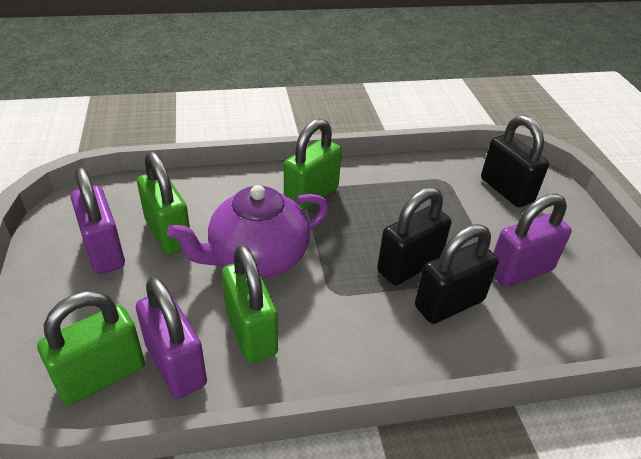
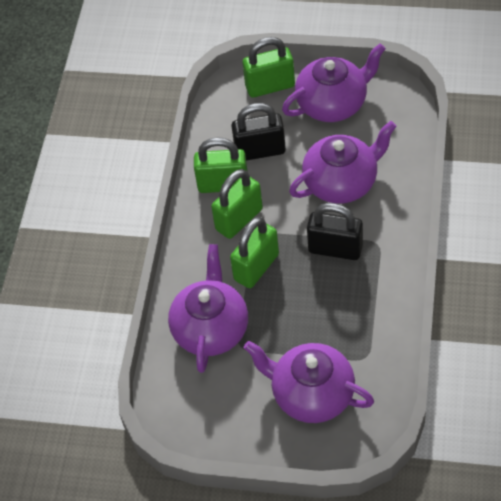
black padlock: [377,187,451,285] [415,224,499,324] [481,115,549,208] = 3 -> [231,103,286,161] [307,203,363,260] = 2
purple padlock: [71,167,125,274] [136,277,207,399] [493,194,572,287] = 3 -> none = 0
purple teapot: [167,185,329,278] = 1 -> [168,244,248,373] [244,341,374,423] [282,43,386,122] [289,121,397,204] = 4

